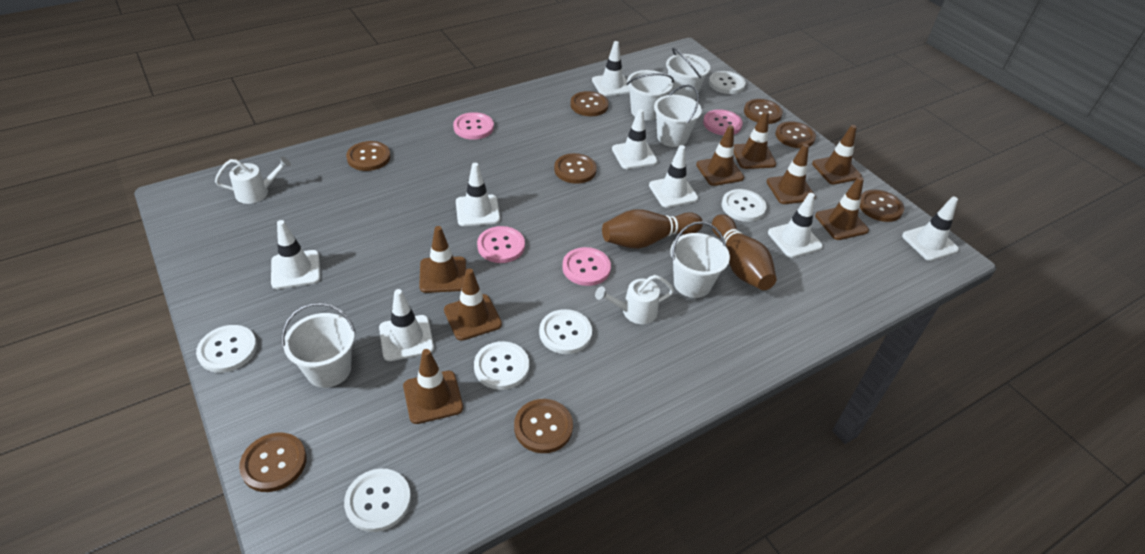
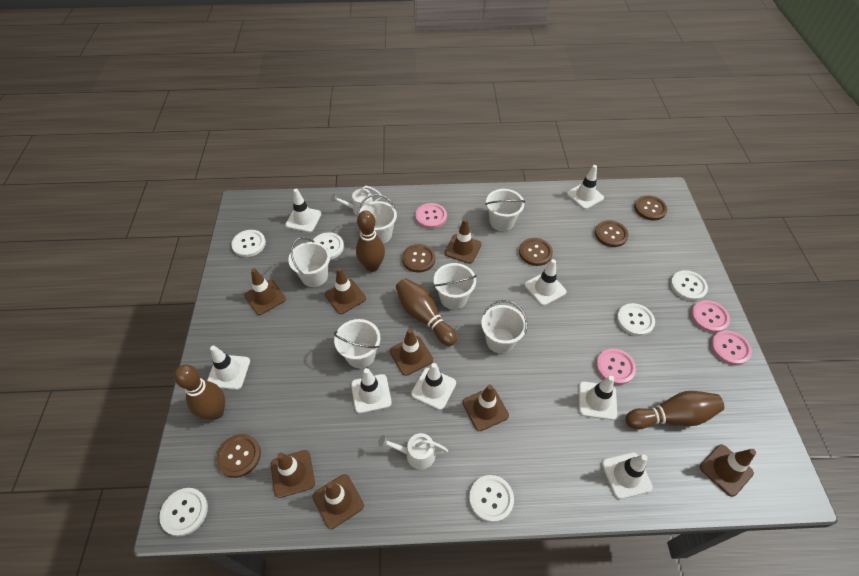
brown bowling pin: [602,209,703,249] [712,214,777,290] = 2 -> [174,365,225,420] [356,211,385,272] [396,278,457,346] [626,391,724,429] = 4
brown button: [239,433,307,492] [346,141,391,171] [514,399,573,453] [554,153,597,184] [570,91,609,116] [744,99,783,124] [775,121,816,148] [859,190,904,222] = 8 -> [216,434,261,478] [402,244,435,273] [519,238,553,266] [595,220,629,247] [634,195,667,221] = 5
white bucket: [281,303,356,388] [627,70,674,120] [654,85,702,147] [666,48,710,100] [670,222,730,298] = 5 -> [288,237,330,287] [334,319,380,368] [357,194,397,244] [434,263,477,310] [481,300,527,354] [485,189,525,231] = 6

